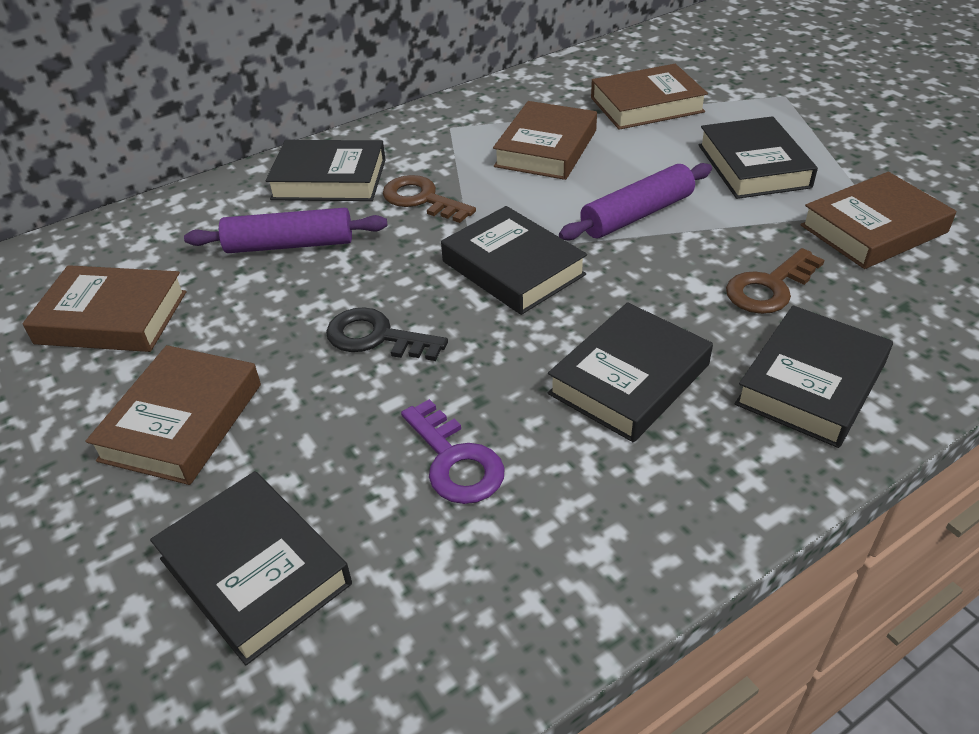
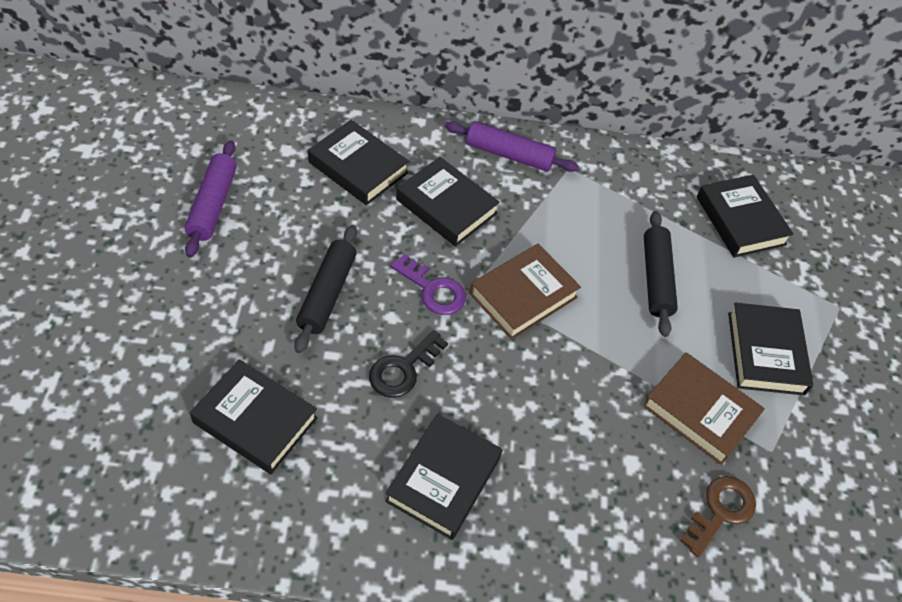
black rolling pin: none = 0 -> [294,225,357,353] [644,211,678,337] = 2
brown book: [23,265,187,352] [85,345,261,485] [493,101,597,180] [591,64,708,130] [800,172,956,269] = 5 -> [470,244,581,340] [643,352,765,465] = 2
brown key: [383,175,476,223] [726,248,824,314] = 2 -> [680,476,756,557] = 1

